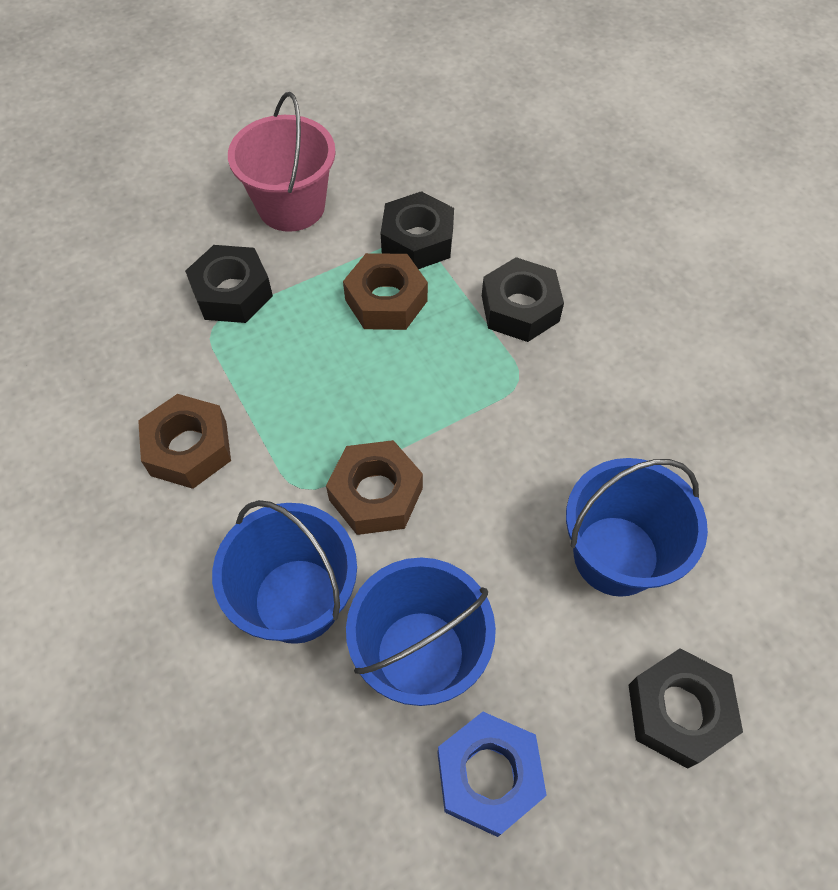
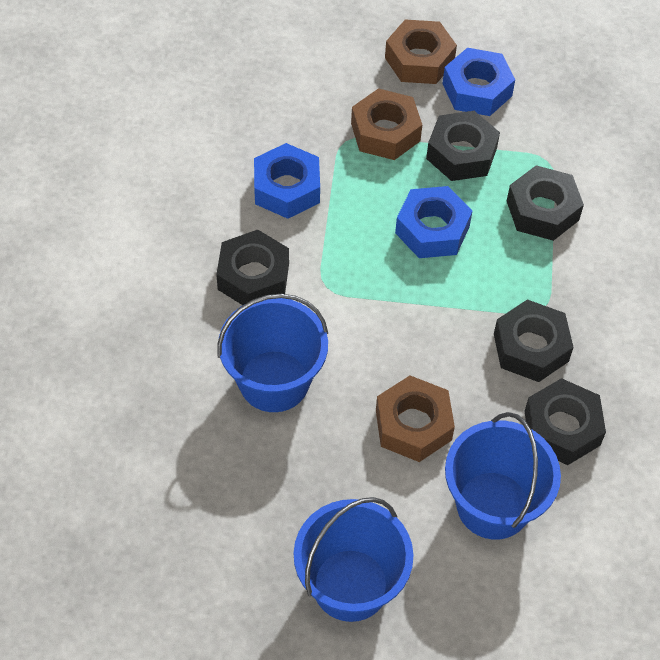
black nut: [185,245,273,323] [381,191,454,269] [482,257,564,342] [629,648,743,769] = 4 -> [216,230,289,305] [426,111,500,181] [494,299,574,382] [507,165,584,241] [525,378,606,465] = 5
blue nut: [437,712,547,837] = 1 -> [254,143,320,219] [395,186,472,258] [442,48,515,116] = 3
pink bucket: [228,92,336,232] = 1 -> none = 0

